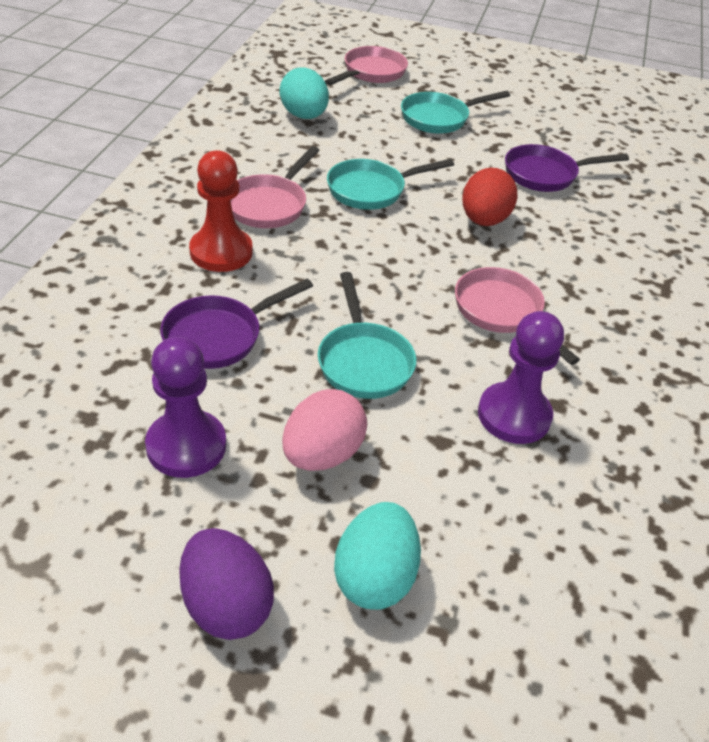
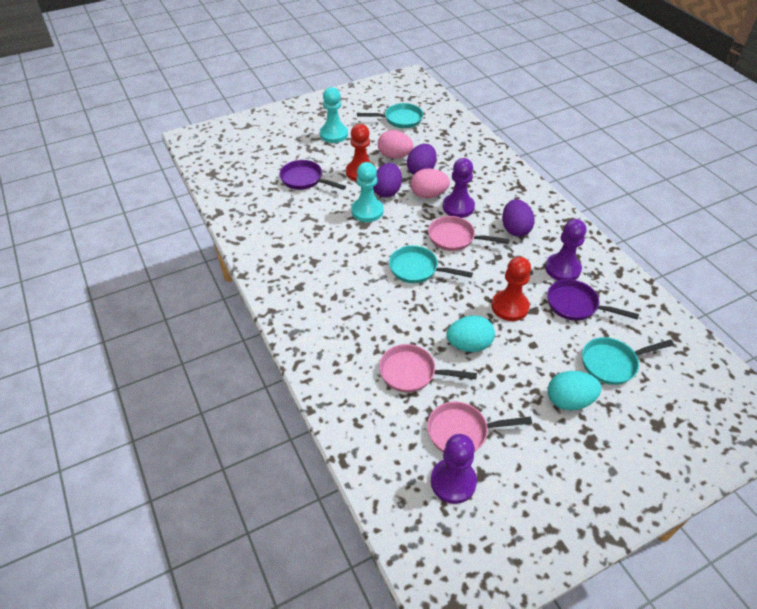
pink egg: [282,389,367,471] = 1 -> [378,130,413,159] [411,168,450,198] = 2
purple egg: [179,528,274,640] = 1 -> [373,163,402,197] [407,144,437,175] [502,199,535,237] = 3
purple pawn: [145,336,226,478] [478,311,564,444] = 2 -> [431,434,477,504] [442,158,475,218] [545,219,587,281] = 3
red egg: [462,168,518,226] = 1 -> none = 0
red pawn: [189,150,253,272] = 1 -> [346,124,376,182] [492,257,531,321] = 2
turquoise pawn: none = 0 -> [320,87,348,143] [351,162,383,222] = 2

